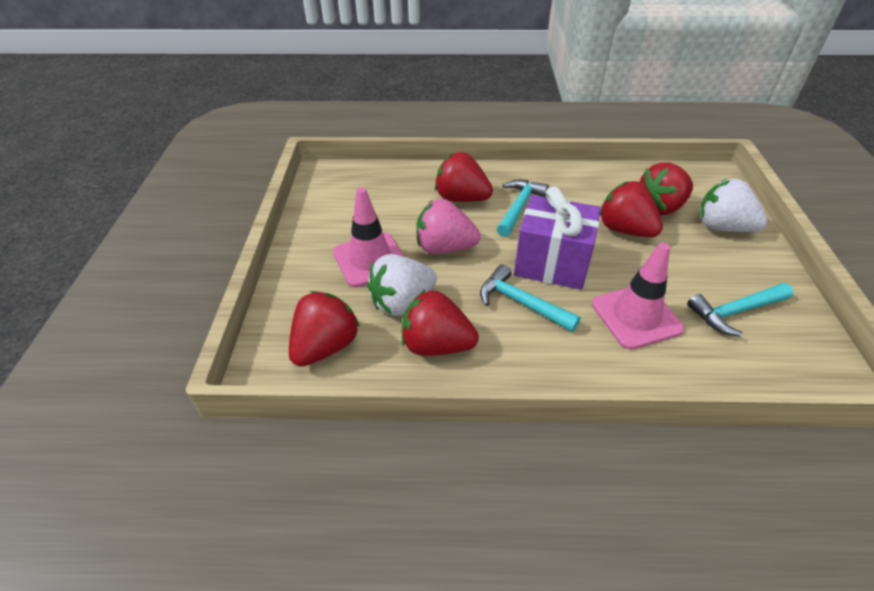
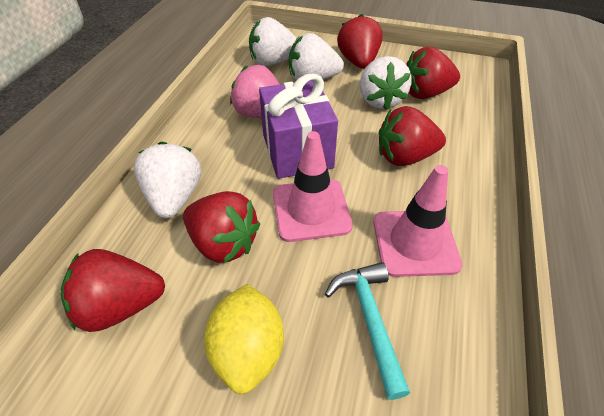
turquoise hammer: [480,264,581,332] [497,180,549,237] [687,283,793,337] = 3 -> [325,262,410,400] = 1
white strawberry: [367,254,437,316] [699,179,767,232] = 2 -> [134,142,201,218] [249,17,297,66] [289,33,344,80] [360,56,412,110] = 4
yellow lemon: none = 0 -> [204,284,284,394] = 1

